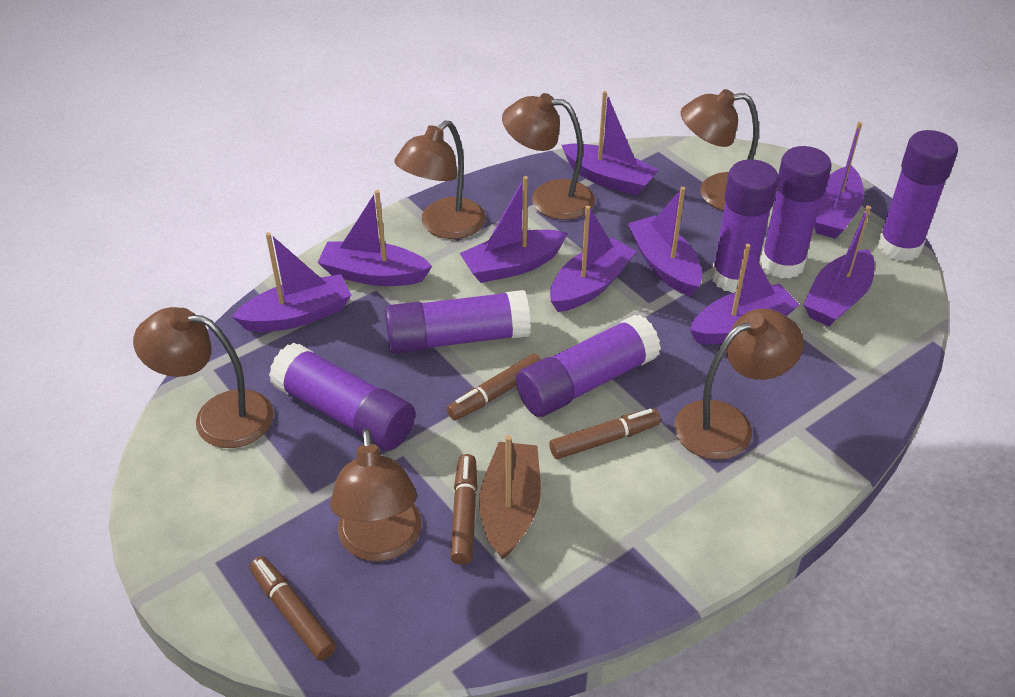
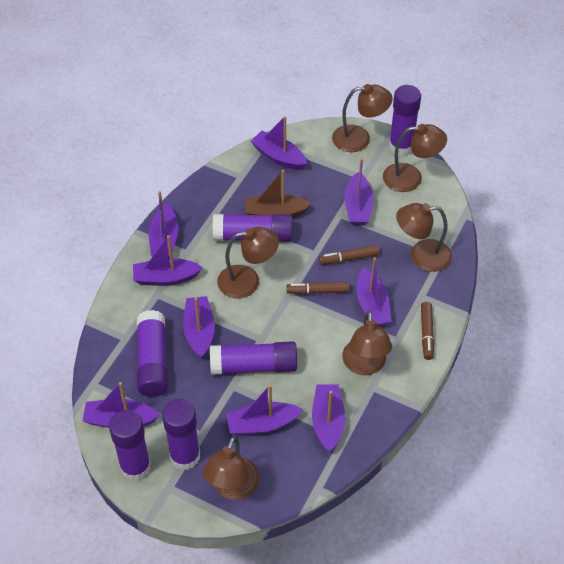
brown marker: [249,556,336,661] [447,354,541,420] [450,454,477,565] [549,409,661,459] = 4 -> [287,282,349,294] [319,245,380,265] [421,302,434,360] = 3

